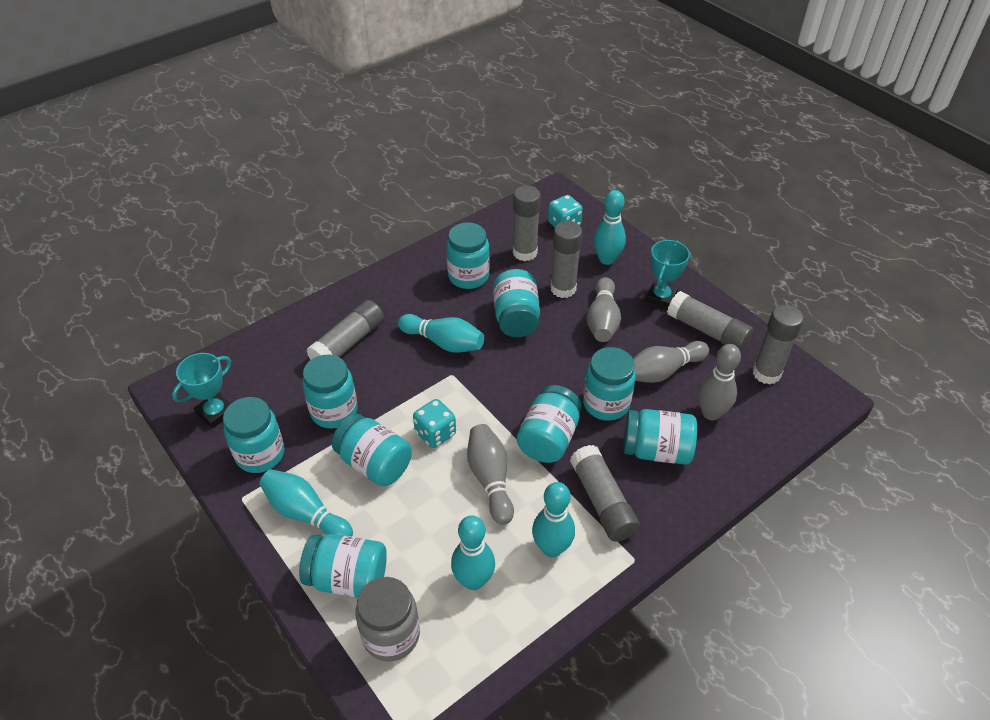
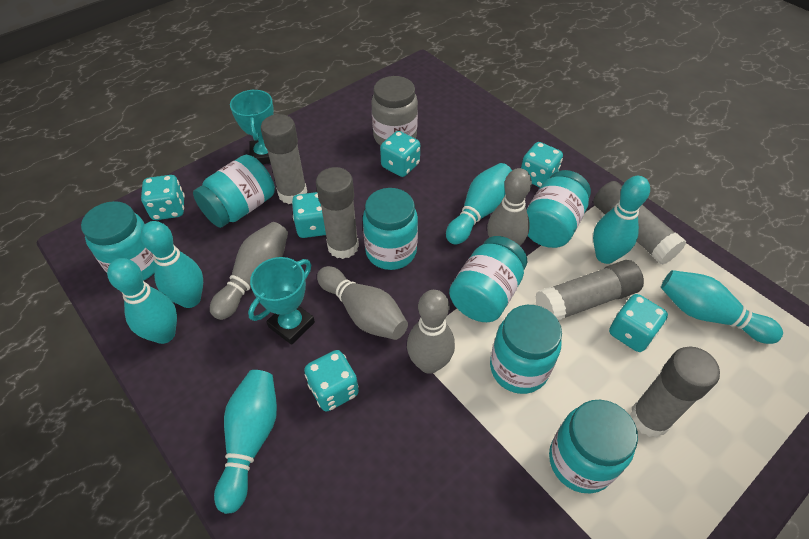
grey glue stick: [306,300,384,360] [513,186,541,261] [551,221,582,298] [570,445,640,542] [667,291,753,352] [753,305,804,385] = 6 -> [261,114,307,204] [316,167,359,259] [536,260,644,321] [593,181,686,265] [630,347,720,437] = 5
turquoise bowling pin: [259,469,353,537] [398,314,484,353] [451,515,495,590] [532,482,575,557] [593,190,626,265] = 5 -> [107,258,177,344] [141,221,203,308] [214,370,277,514] [446,163,512,245] [593,176,650,264] [661,270,783,344] = 6
turquoise dice: [413,399,456,448] [548,195,583,227] = 2 -> [141,175,185,220] [292,192,326,238] [304,350,359,412] [380,131,420,177] [521,142,563,187] [609,294,668,352] = 6
turquoise jar: [223,397,284,473] [299,534,387,598] [302,355,358,429] [332,414,412,486] [446,222,490,289] [493,269,540,337] [517,385,581,463] [583,347,636,421] [623,409,697,465] = 9 -> [81,201,155,281] [193,155,275,228] [363,188,418,270] [449,236,527,322] [490,305,562,394] [527,170,591,248] [549,400,638,493] = 7

